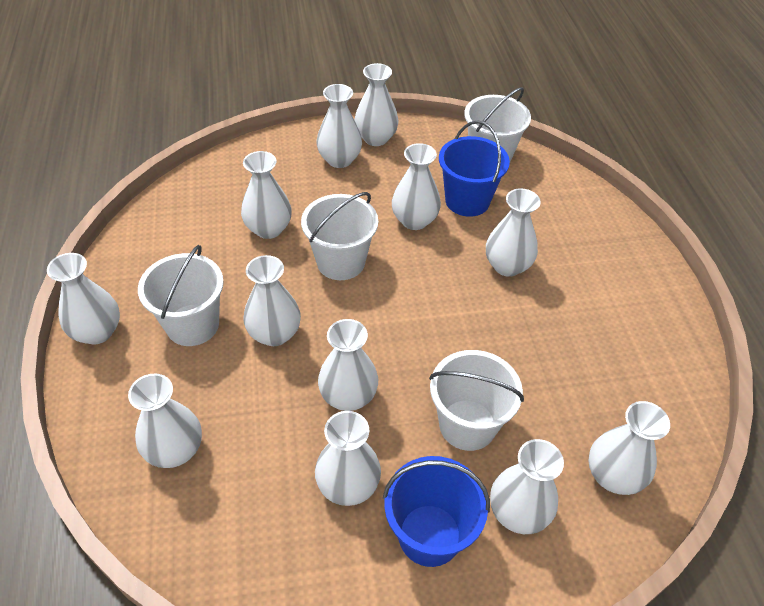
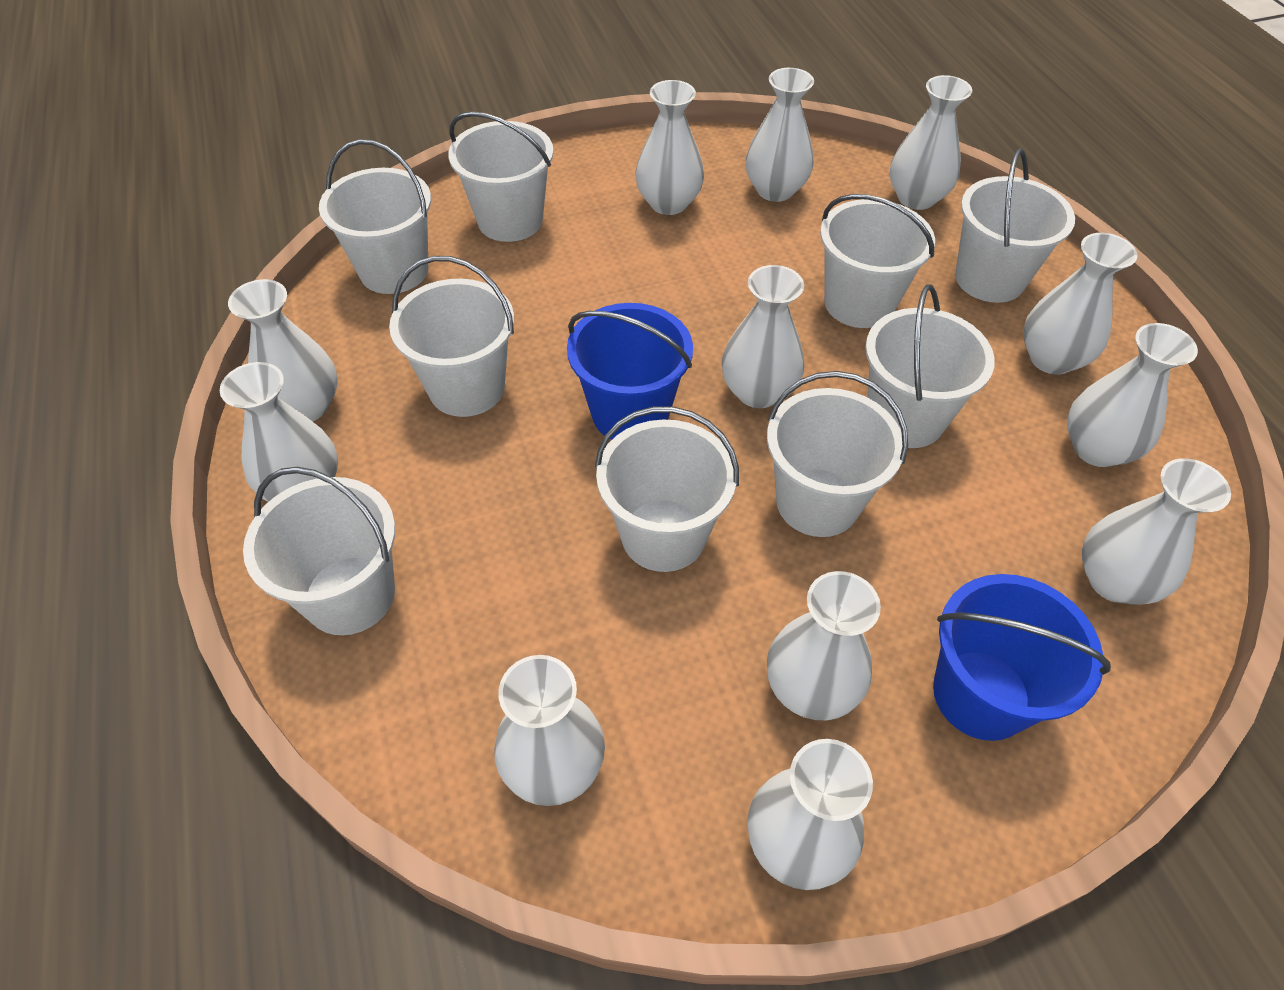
white bucket: [138,245,224,346] [301,192,378,280] [429,350,524,451] [464,87,531,164] = 4 -> [243,467,395,635] [319,139,431,294] [389,256,514,417] [448,111,554,242] [595,406,739,572] [767,371,908,537] [820,194,935,328] [865,284,995,448] [955,148,1075,303] = 9

